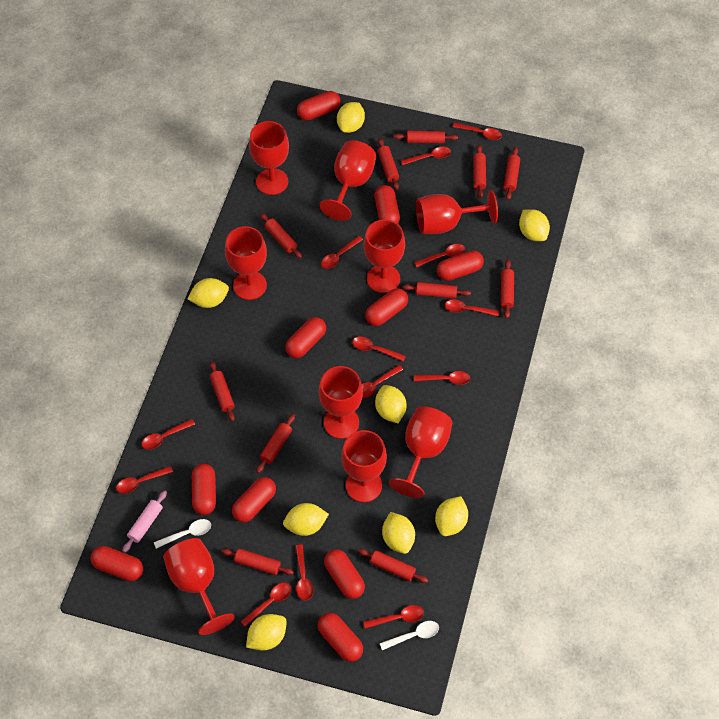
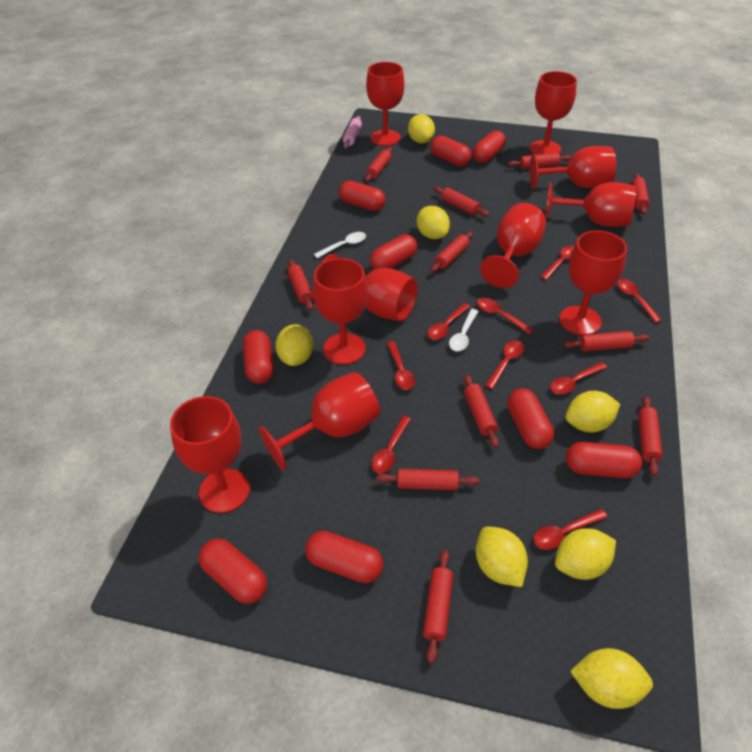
red capsule: [91,546,143,581] [192,464,216,515] [232,477,276,522] [285,317,326,358] [297,91,340,121] [318,613,363,662] [324,549,365,599] [365,288,408,326] [374,185,400,224] [437,250,484,281] = 10 -> [199,538,267,604] [243,330,274,384] [305,531,383,583] [339,181,385,211] [370,234,417,269] [430,136,471,166] [472,131,506,163] [507,388,554,449] [566,442,642,478] = 9
red goblet: [163,538,235,635] [225,226,267,300] [249,121,289,195] [319,366,363,439] [320,140,376,221] [341,430,387,502] [364,219,405,293] [389,407,452,498] [416,190,498,234] = 9 -> [170,396,250,513] [259,372,380,471] [313,258,368,365] [322,254,418,321] [366,62,404,146] [480,203,546,288] [529,146,616,189] [530,71,577,155] [545,182,636,227] [559,230,627,335] = 10
red spoon: [116,466,173,494] [141,419,195,450] [241,583,291,627] [295,545,313,601] [321,236,363,269] [352,337,406,362] [362,365,403,398] [363,605,424,629] [401,147,451,165] [414,244,465,267] [414,371,470,385] [445,299,499,316] [452,123,502,140] = 13 -> [371,416,411,473] [387,341,415,390] [427,303,471,340] [477,298,533,334] [485,340,524,389] [533,509,607,550] [540,245,574,280] [550,362,607,394] [617,279,662,323] = 9
yellow lemon: [188,278,229,308] [246,614,287,651] [283,503,329,536] [337,102,365,133] [375,385,407,423] [382,512,415,554] [435,496,468,536] [519,209,550,241] = 8 -> [275,324,314,366] [408,114,435,143] [417,206,450,239] [476,527,528,587] [555,528,616,580] [565,391,620,433] [570,648,653,709] = 7

